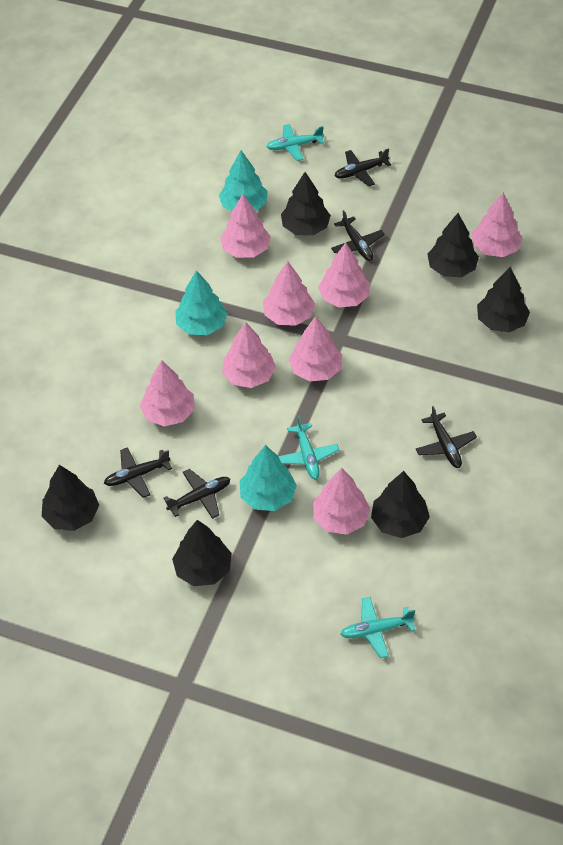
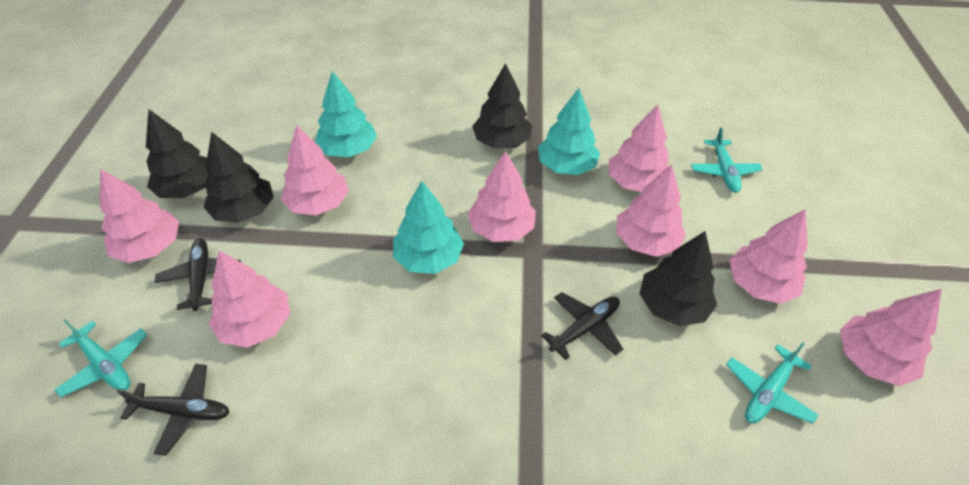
black plane: [104,447,172,498] [163,469,230,519] [331,210,385,261] [335,148,391,186] [416,406,477,468] = 5 -> [116,364,230,456] [155,238,241,311] [541,292,623,360] = 3
black tree: [42,465,99,531] [172,520,232,586] [281,172,331,235] [371,471,430,538] [427,213,479,277] [477,267,530,332] = 6 -> [146,109,209,198] [204,132,274,223] [472,63,532,149] [640,231,717,326] = 4

